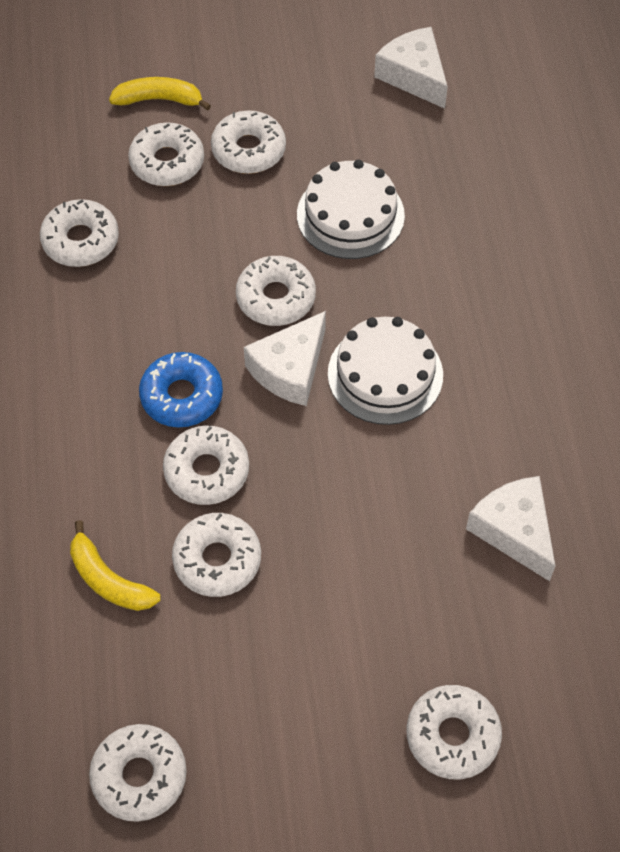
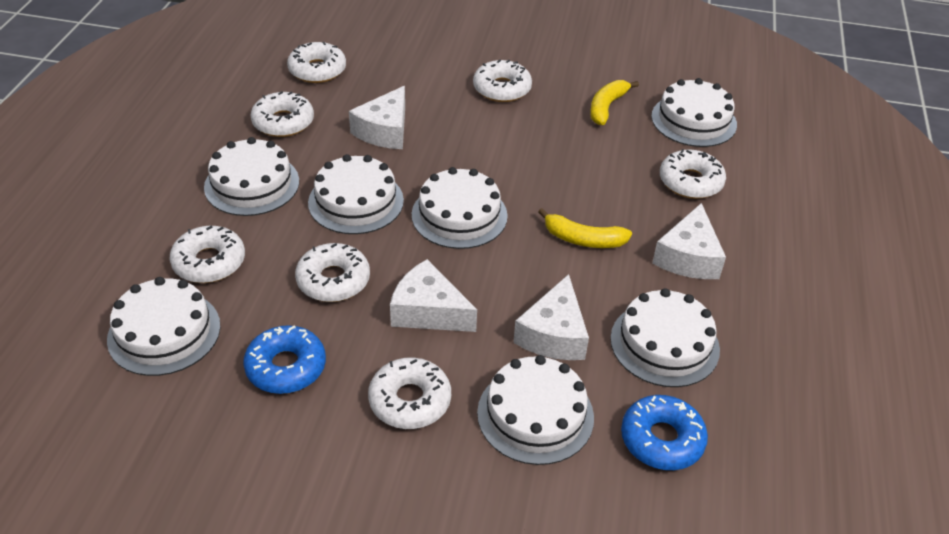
blue donut: [139,352,223,427] = 1 -> [243,325,326,394] [621,395,708,470] = 2
white cake: [297,160,405,259] [328,317,443,425] = 2 -> [107,277,220,376] [204,137,299,216] [308,154,404,234] [412,167,508,249] [477,355,594,465] [610,288,720,387] [651,78,737,147] = 7
white cheese: [244,311,326,406] [374,27,448,109] [466,476,555,581] = 3 -> [349,86,405,149] [390,259,477,332] [513,274,589,360] [652,203,726,279] = 4
white donut: [40,199,119,267] [89,724,187,822] [128,122,204,186] [163,426,249,505] [172,513,261,597] [211,110,286,174] [236,256,316,326] [406,685,502,779] = 8 -> [170,226,245,283] [251,91,314,137] [287,42,346,83] [295,243,370,302] [368,358,451,429] [473,60,532,102] [660,149,726,199] = 7

